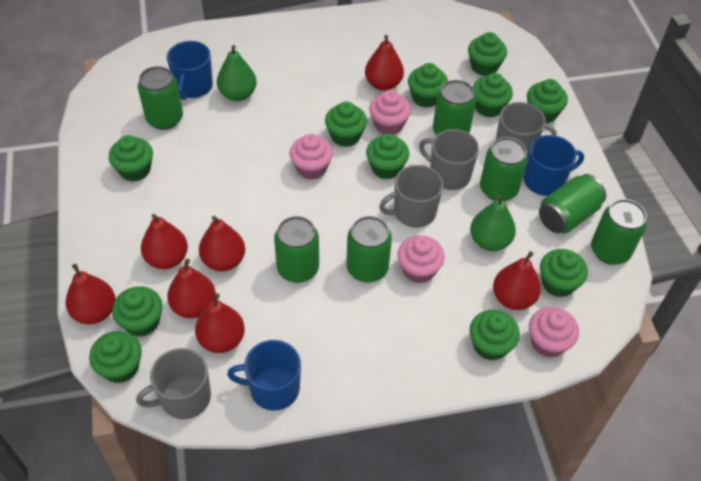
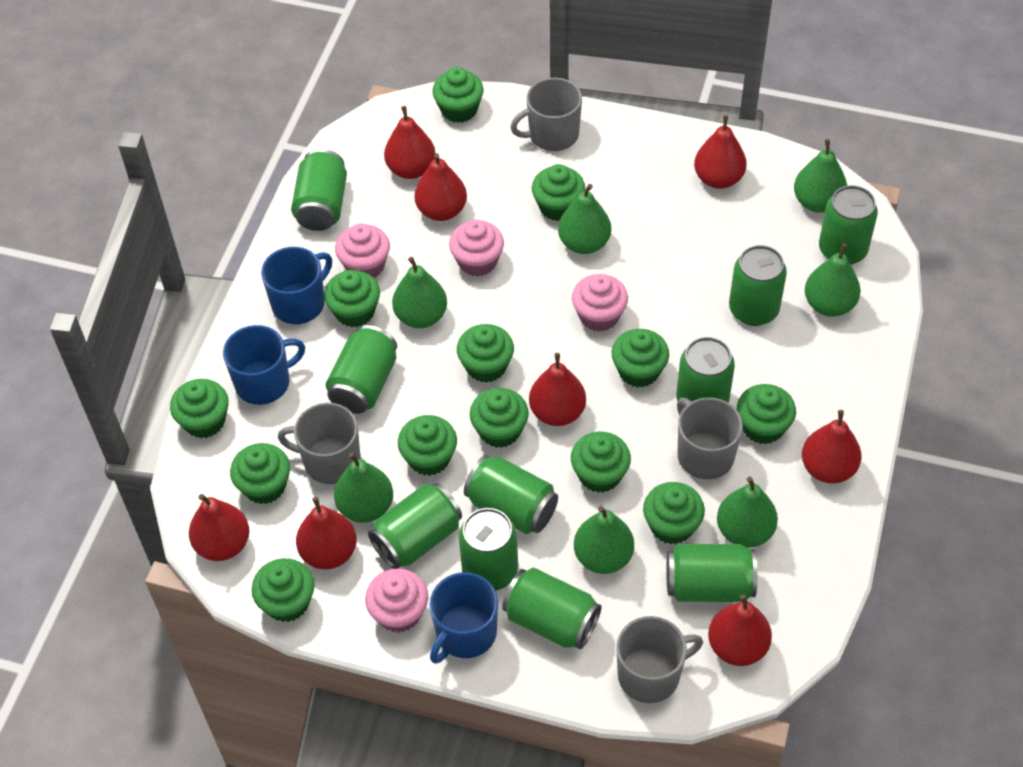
green can: [138,66,183,130] [274,216,319,283] [346,216,392,283] [433,80,476,135] [480,137,528,201] [539,174,606,233] [591,199,647,265] = 7 -> [291,149,347,231] [326,325,397,414] [368,483,462,569] [459,508,518,591] [464,455,558,534] [502,567,602,649] [666,544,758,602] [676,337,735,408] [729,245,787,326] [819,185,878,265] = 10
green cupcake: [89,331,142,383] [109,135,153,182] [112,286,163,337] [325,102,367,147] [366,133,409,179] [408,63,448,108] [468,32,507,76] [470,310,520,360] [473,73,513,117] [527,79,568,123] [540,249,588,297] = 11 -> [170,379,229,438] [230,443,290,504] [251,558,315,622] [324,270,380,327] [398,415,457,476] [432,67,484,123] [457,324,514,383] [470,388,529,448] [532,164,585,221] [571,432,631,493] [612,329,669,388] [643,482,705,544] [737,384,796,444] = 13
green pear: [217,45,257,101] [470,195,516,251] = 2 -> [334,452,393,523] [392,257,447,328] [558,184,611,254] [574,506,634,574] [717,477,778,548] [794,139,847,213] [805,243,861,317] = 7
red pear: [65,264,116,324] [141,214,188,269] [167,259,216,318] [195,293,245,353] [199,216,245,271] [365,35,404,91] [493,251,541,310] = 7 -> [189,494,250,561] [296,497,357,569] [384,106,435,179] [414,153,467,221] [529,353,586,426] [694,115,747,189] [708,594,772,666] [802,410,862,483] = 8

